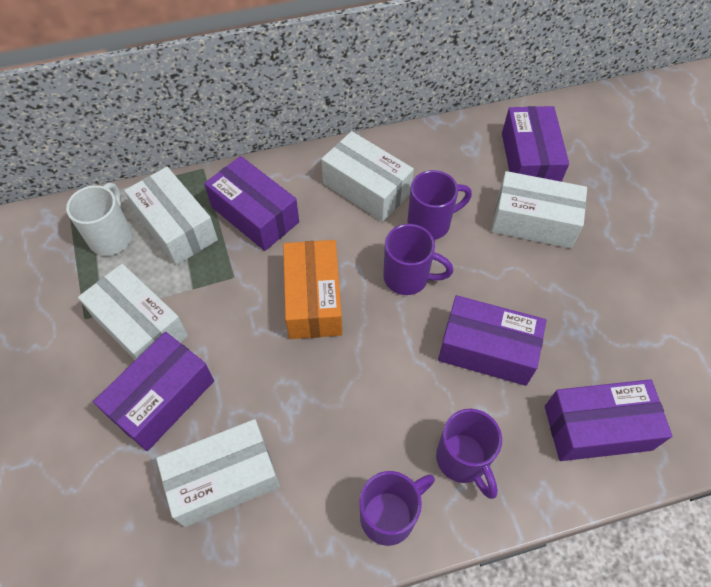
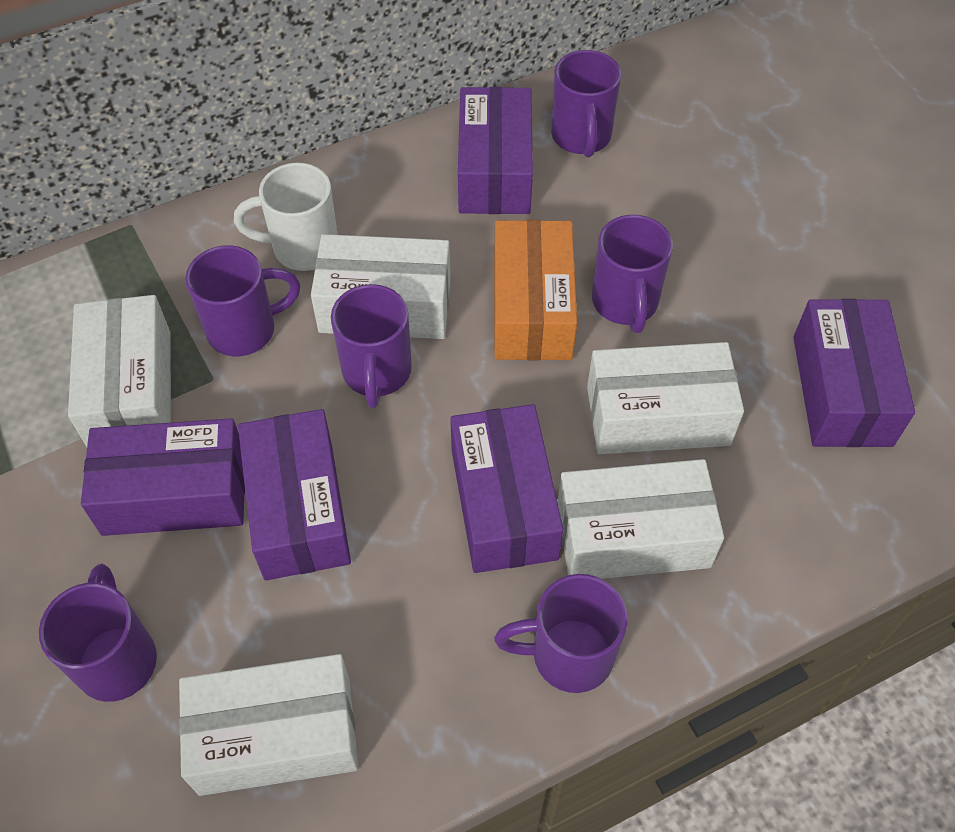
purple mug: [359,471,435,546] [383,224,453,295] [407,170,472,240] [436,409,502,499] = 4 -> [39,564,157,702] [185,245,300,356] [331,284,412,408] [494,574,628,693] [551,50,621,157] [592,215,673,333] = 6

